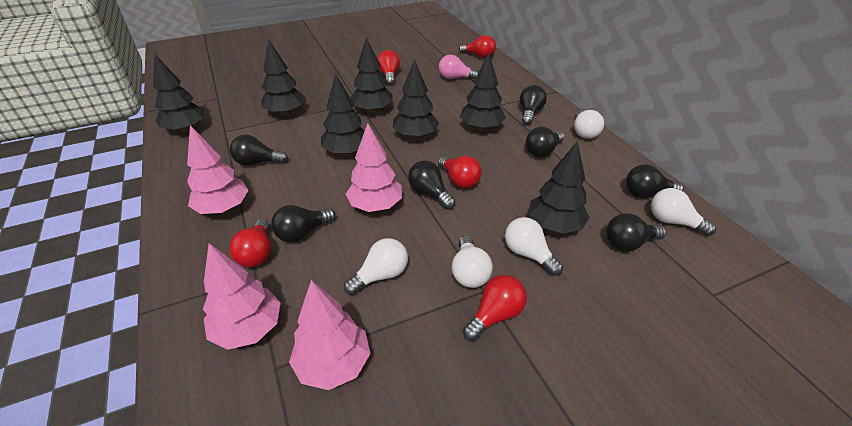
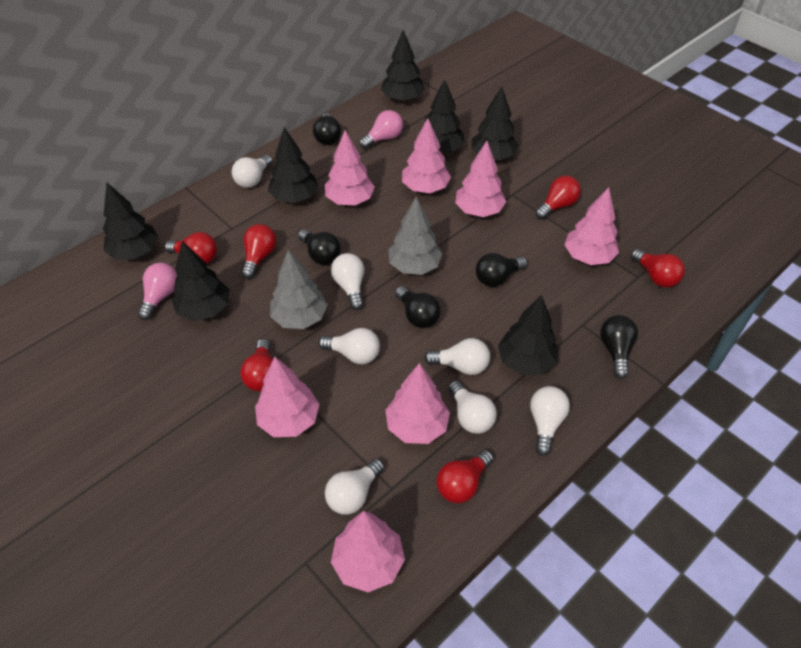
black light bulb: [230,135,288,166] [271,205,336,242] [408,161,455,209] [520,85,547,125] [526,127,564,157] [606,213,667,251] [626,164,684,198] = 7 -> [298,229,341,265] [313,113,341,145] [395,286,440,328] [476,253,527,287] [600,315,638,379] = 5
grey tree: none = 0 -> [270,250,328,329] [388,197,443,275] = 2
pink light bulb: [439,55,479,80] = 1 -> [138,263,177,320] [359,110,403,149] = 2
pink tree: [187,125,249,214] [203,243,281,350] [289,280,370,390] [346,123,402,212] = 4 -> [255,357,319,437] [325,130,375,205] [331,511,405,592] [385,363,450,444] [402,118,451,193] [455,141,506,217] [564,187,619,265] = 7
red light bulb: [229,219,271,267] [377,50,400,85] [438,156,482,188] [459,35,496,58] [463,275,527,341] = 5 -> [165,232,217,264] [240,339,273,391] [242,224,277,279] [437,450,494,503] [535,176,581,219] [631,249,685,288] = 6
white light bulb: [344,238,408,295] [452,236,493,288] [505,217,563,276] [574,110,604,139] [651,188,716,236] = 5 -> [232,155,272,188] [318,328,380,364] [325,458,384,515] [331,253,365,310] [424,338,490,375] [448,380,497,434] [530,386,570,456] = 7

